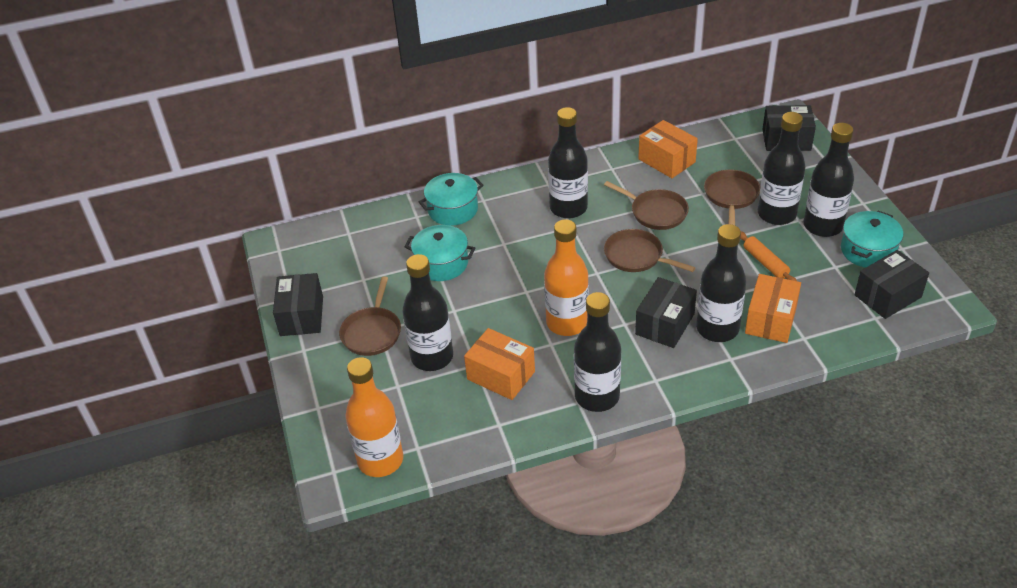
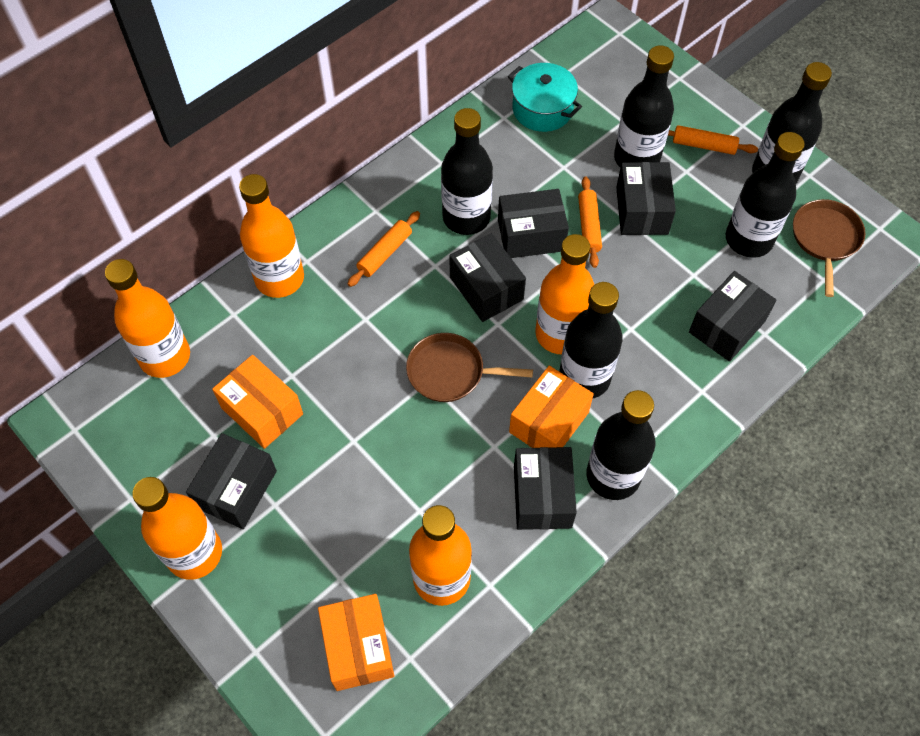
black box: [273,273,323,336] [635,277,697,348] [762,105,816,151] [855,250,929,319] = 4 -> [186,433,277,529] [449,233,526,322] [498,189,569,258] [514,447,577,530] [616,162,676,235] [689,271,777,362] = 6
brown pan: [339,276,401,356] [604,181,689,230] [604,229,695,272] [704,170,760,225] = 4 -> [406,333,533,402] [793,199,866,297] = 2
orange bottle: [345,357,403,477] [544,219,589,336] = 2 -> [105,259,190,378] [132,477,222,580] [239,174,304,298] [409,505,472,606] [535,234,594,354] = 5
orange rolling pin: [740,231,797,281] = 1 -> [347,211,420,287] [578,177,602,268] [668,125,758,155] = 3
turquoise pot: [404,225,475,281] [418,173,484,226] [841,211,903,268] = 3 -> [508,63,582,132] = 1

